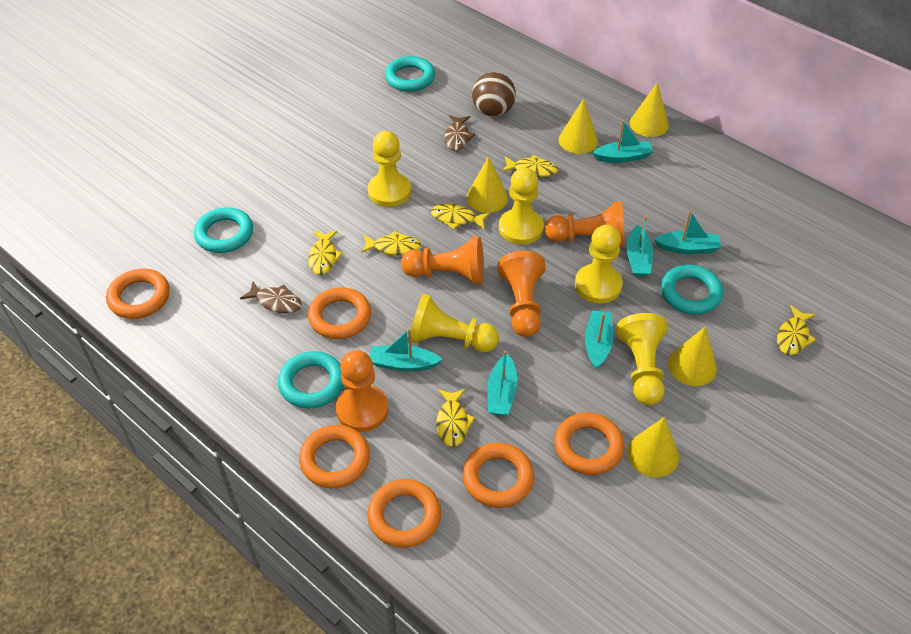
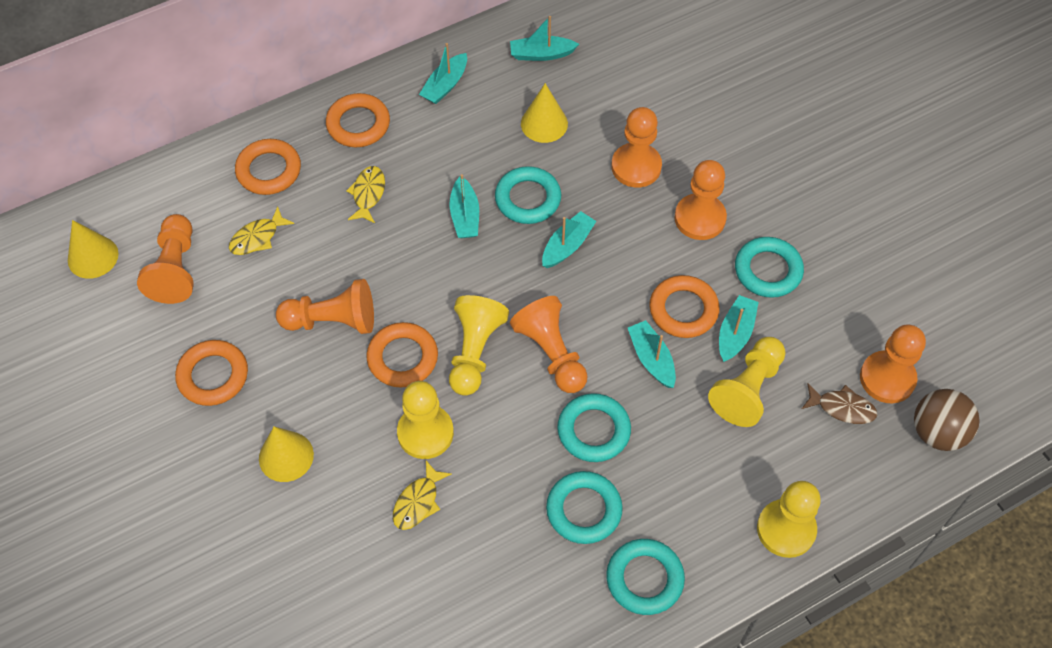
brown fish: [240,282,302,314] [444,115,475,151] = 2 -> [802,383,877,424] = 1
orange pawn: [336,350,388,432] [401,236,484,284] [497,251,546,337] [544,201,624,247] = 4 -> [137,214,194,304] [276,279,374,334] [510,296,588,393] [611,107,662,188] [674,160,727,240] [860,324,926,403] = 6
orange ring: [106,269,170,319] [299,425,370,488] [308,287,371,339] [367,479,441,548] [462,443,534,508] [554,412,625,475] = 6 -> [175,340,248,406] [235,139,301,195] [326,93,390,147] [366,322,438,387] [649,275,720,338] = 5
turquoise ring: [194,207,253,253] [278,351,343,408] [385,56,435,92] [661,265,723,315] = 4 -> [495,166,561,224] [546,471,623,544] [557,393,631,462] [606,539,685,615] [735,237,804,298] = 5
yellow cone: [466,156,508,213] [559,99,598,154] [627,417,679,477] [630,82,669,137] [668,327,717,386] = 5 -> [68,220,119,279] [259,426,314,482] [521,83,568,143] = 3
yellow fish: [308,231,343,275] [361,231,421,256] [431,204,490,229] [436,389,475,447] [502,155,558,177] [777,305,816,355] = 6 -> [229,206,294,255] [346,166,385,223] [393,461,452,530] = 3
yellow pawn: [368,131,411,207] [411,294,499,352] [499,168,544,245] [575,225,623,304] [616,313,668,405] = 5 -> [397,381,454,459] [449,295,509,396] [708,337,786,427] [757,481,821,558] = 4

